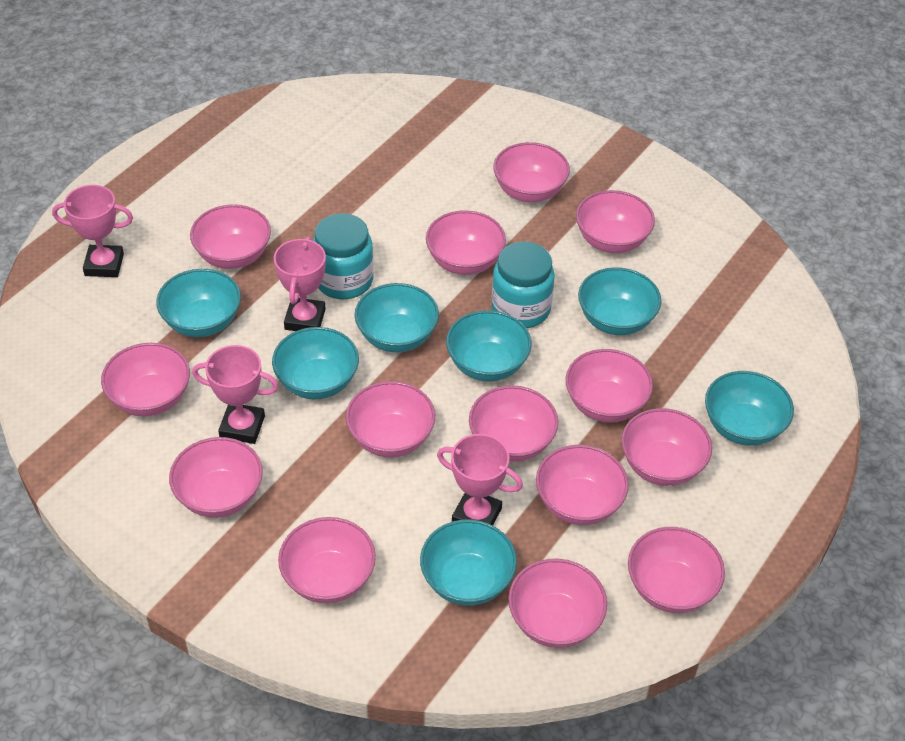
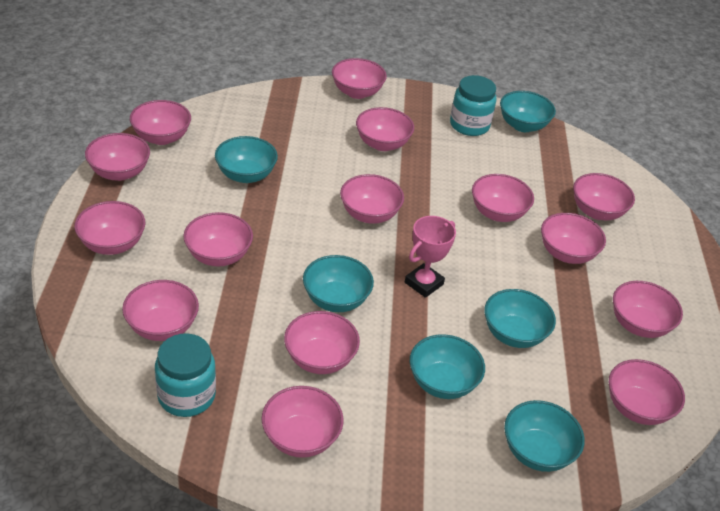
pink bowl: [101,343,190,417] [169,437,263,518] [190,204,271,269] [278,517,376,603] [346,381,435,457] [426,210,506,275] [469,385,558,462] [493,142,570,202] [508,559,607,648] [536,445,629,525] [566,349,653,422] [576,190,655,253] [621,408,712,486] [628,527,725,613] = 14 -> [74,201,145,255] [85,133,150,181] [122,280,199,341] [130,100,191,145] [183,212,253,266] [262,386,344,458] [284,311,360,374] [332,58,387,99] [340,174,404,224] [356,107,414,151] [472,174,534,222] [541,213,606,264] [573,173,635,220] [609,359,685,425] [613,281,683,338] = 15
pink trophy: [52,185,133,277] [192,345,279,444] [274,237,326,331] [437,434,523,525] = 4 -> [405,216,456,298] = 1
turquoise bowl: [156,269,241,337] [272,327,359,399] [355,283,439,352] [420,520,517,606] [446,310,532,381] [578,267,661,335] [705,371,794,446] = 7 -> [215,136,278,183] [303,255,374,312] [410,334,485,399] [484,289,556,348] [500,91,556,132] [504,400,585,472] = 6

